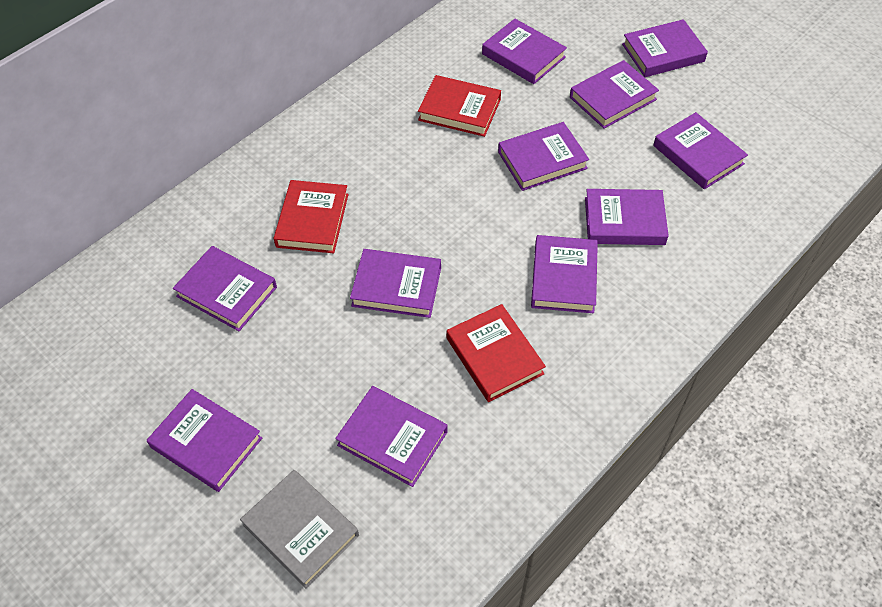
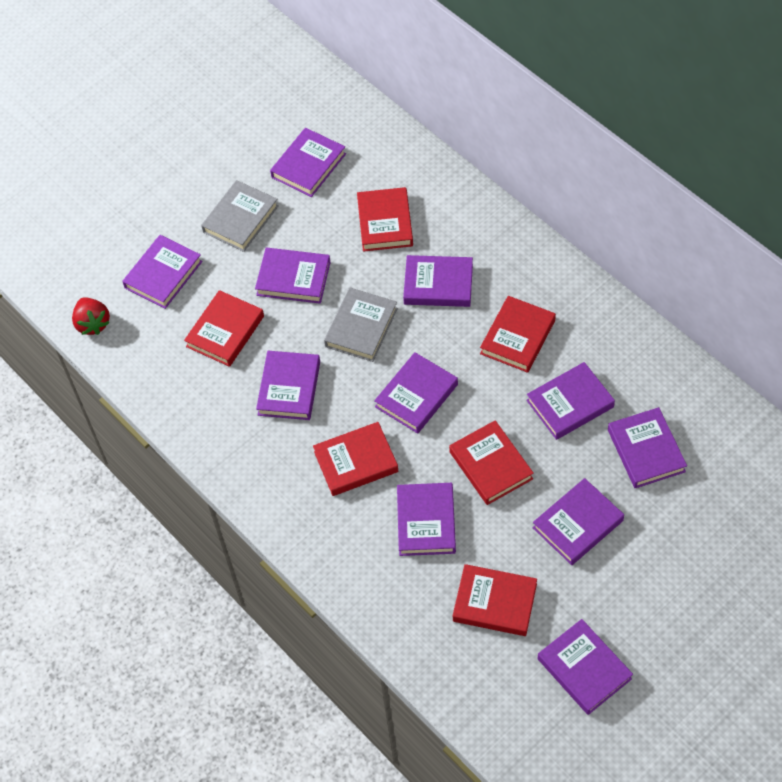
grey book: [240,470,359,588] = 1 -> [201,180,279,252] [324,288,398,362] = 2
red book: [274,180,348,253] [418,75,501,137] [447,304,546,402] = 3 -> [184,290,264,367] [313,422,398,496] [357,187,413,252] [449,420,534,505] [453,564,537,636] [480,296,556,373] = 6
red strawberry: none = 0 -> [72,297,110,335] = 1

